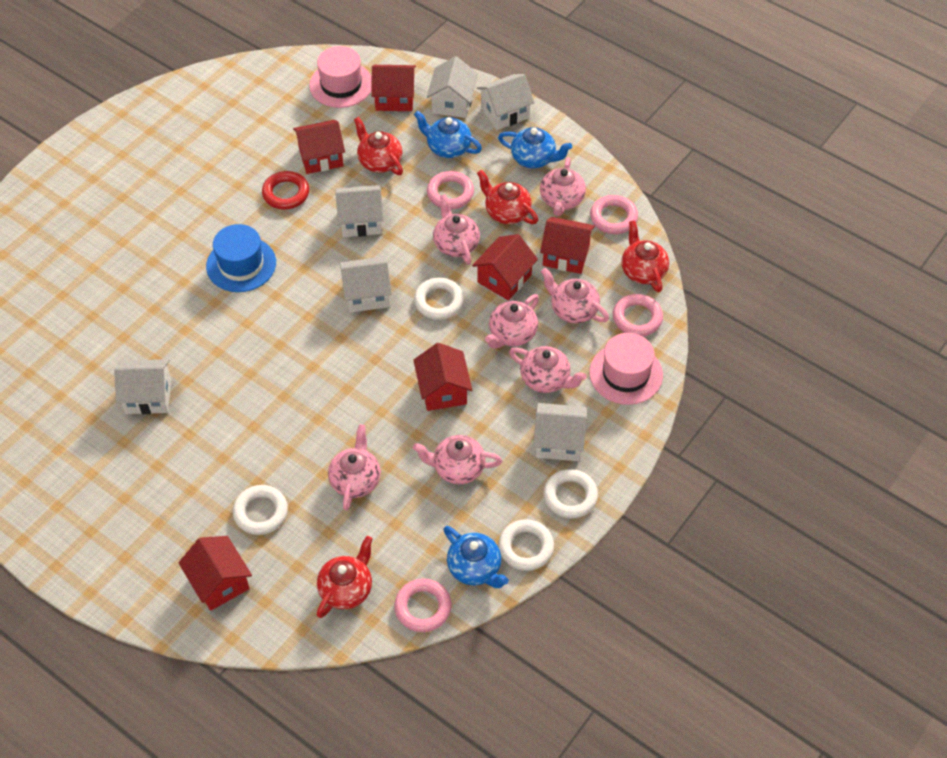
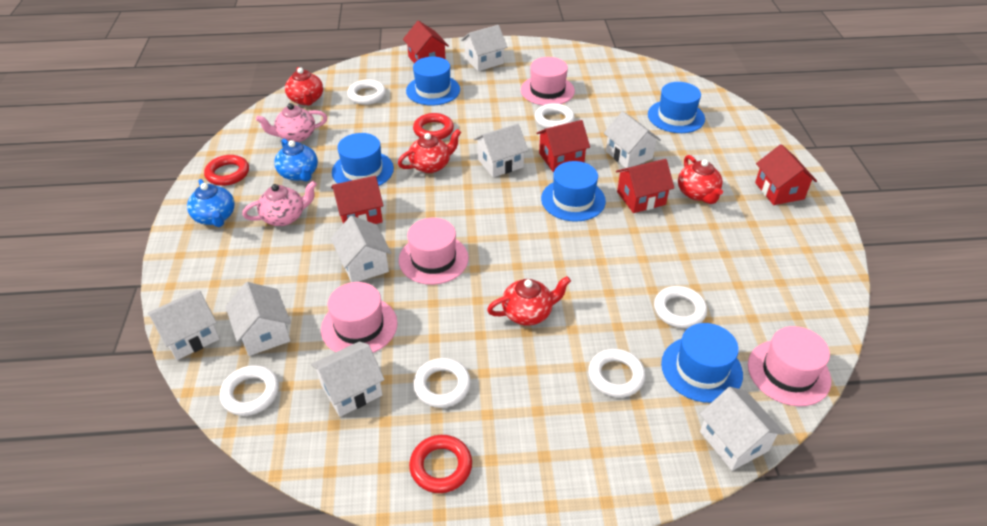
blue hat: [206,224,276,292] = 1 -> [332,133,394,186] [406,57,460,106] [541,161,606,222] [648,82,705,133] [661,323,743,403] = 5
blue teapot: [414,110,482,158] [443,526,509,588] [498,127,572,168] = 3 -> [187,179,235,227] [274,139,318,182] = 2
pink hat: [309,46,372,108] [589,333,663,405] = 2 -> [321,282,398,353] [399,218,469,285] [521,57,575,105] [748,326,831,406] = 4
pink ring: [394,578,452,632] [427,171,474,209] [590,195,638,234] [613,294,663,336] = 4 -> none = 0
pink teapot: [328,424,381,510] [413,435,502,484] [433,194,480,265] [485,294,539,349] [509,346,587,393] [540,157,586,216] [541,268,609,324] = 7 -> [242,181,317,226] [256,103,327,142] = 2
red house: [179,536,252,611] [293,120,345,174] [371,65,416,111] [413,343,472,411] [472,234,538,300] [540,217,595,274] = 6 -> [331,176,383,224] [403,21,449,63] [536,120,590,172] [616,159,674,213] [755,144,817,205] = 5
red ring: [262,171,309,210] = 1 -> [204,155,249,186] [409,435,472,493] [413,113,454,140] = 3
white house: [114,359,171,414] [335,185,383,237] [340,256,392,313] [427,56,478,118] [477,74,534,130] [533,403,587,461] = 6 -> [148,290,220,360] [225,282,291,356] [311,341,385,417] [331,216,392,282] [461,25,507,71] [474,124,528,177] [604,111,661,168] [700,387,785,471] = 8
white ring: [233,485,288,535] [414,278,464,320] [498,519,554,571] [543,469,598,519] = 4 -> [220,365,279,416] [347,79,386,105] [413,358,471,408] [535,103,575,129] [588,349,645,398] [654,286,707,328] = 6

